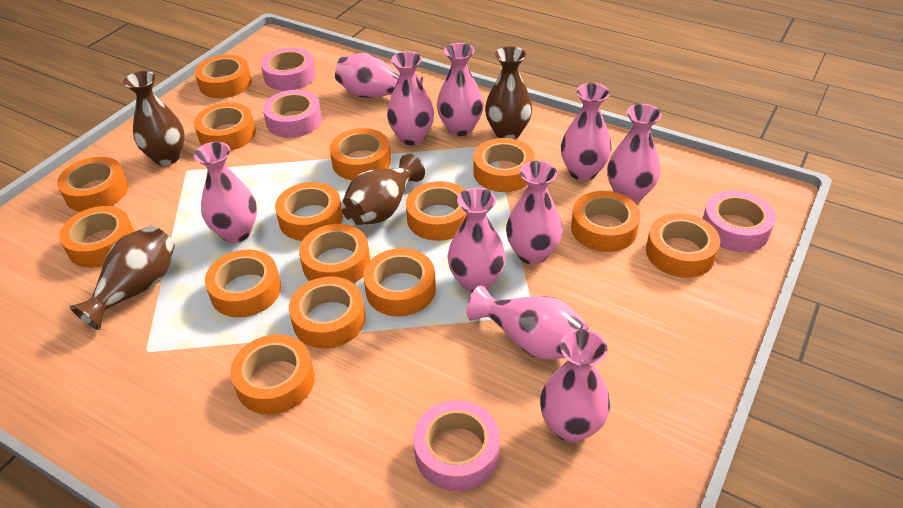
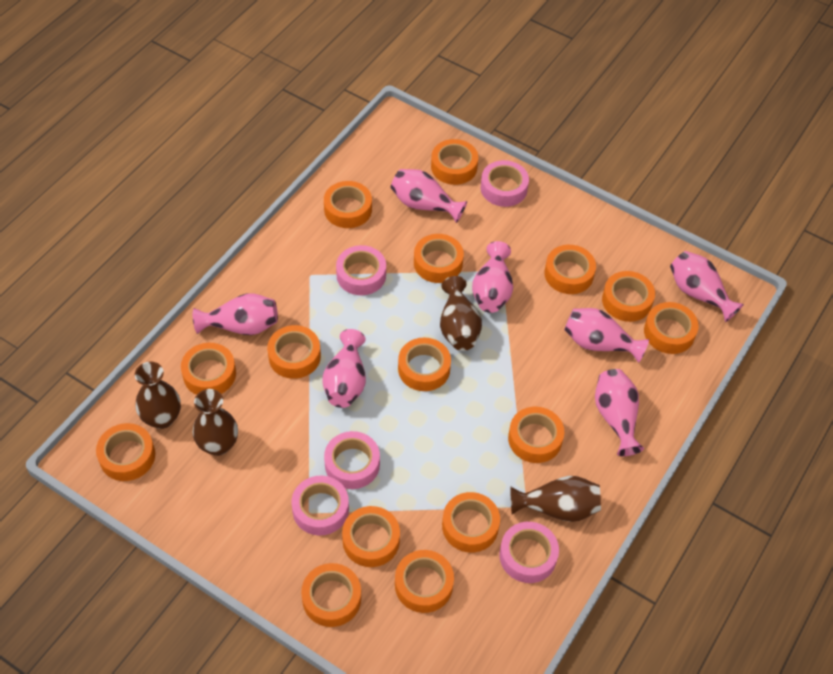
pink tape: [261,48,316,91] [263,90,322,138] [413,400,500,491] [702,191,776,252] = 4 -> [291,476,349,535] [324,431,380,489] [336,245,386,295] [481,160,529,207] [499,522,559,583] = 5
pink vase: [194,142,257,243] [335,53,423,98] [387,51,434,145] [437,43,483,136] [447,187,506,293] [466,285,588,360] [506,160,563,265] [540,329,610,443] [561,83,612,181] [607,104,662,203] = 10 -> [193,293,278,335] [322,329,366,408] [391,169,467,223] [472,241,513,313] [564,308,649,363] [595,369,644,456] [670,251,744,322] = 7

